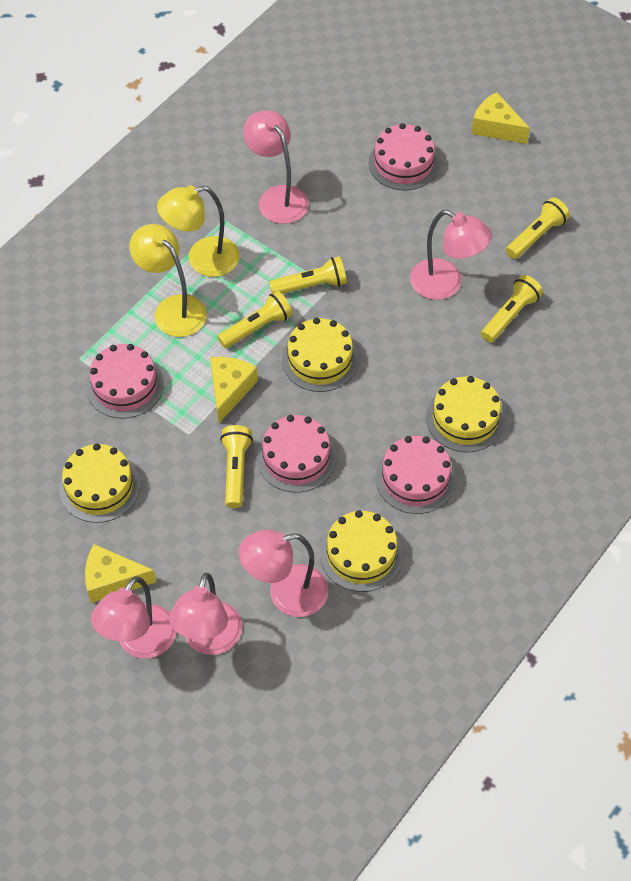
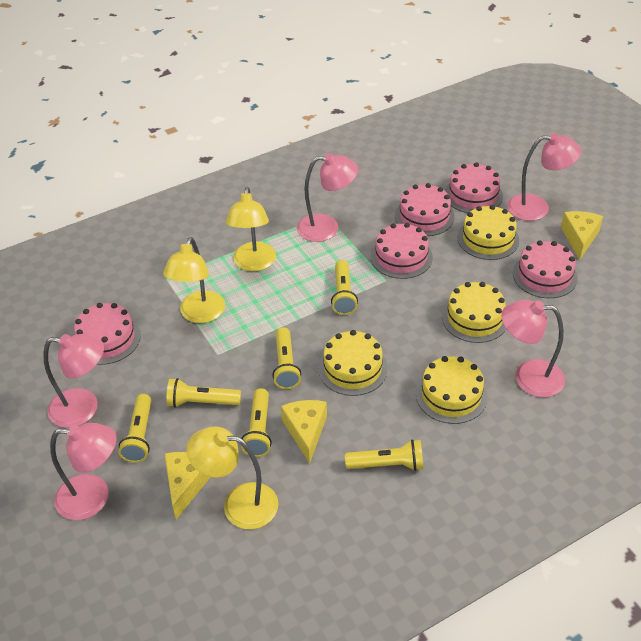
pink cake: [86,344,164,419] [257,415,336,493] [369,123,439,191] [376,436,456,514] = 4 -> [74,303,141,365] [370,223,433,279] [395,183,454,236] [445,162,503,213] [513,241,578,298] = 5
yellow flashlight: [217,291,293,348] [220,425,253,508] [269,256,347,294] [481,275,543,342] [506,197,570,259] = 5 -> [119,394,151,463] [166,378,241,408] [241,388,272,457] [272,327,301,389] [331,260,358,315] [345,439,423,471] = 6
yellow lamp: [129,224,207,337] [157,185,240,277] = 2 -> [163,237,225,323] [186,426,278,529] [226,187,276,271] = 3

